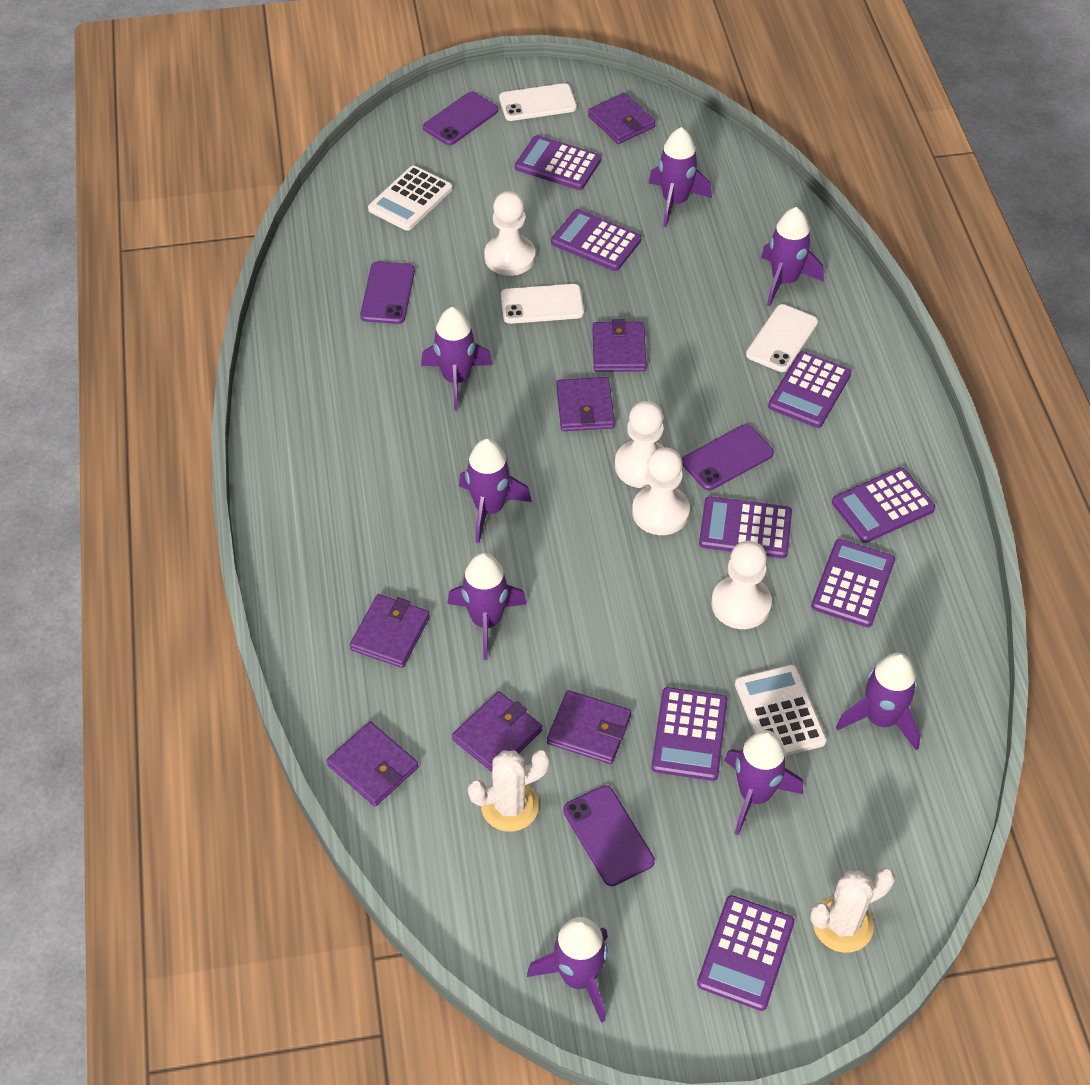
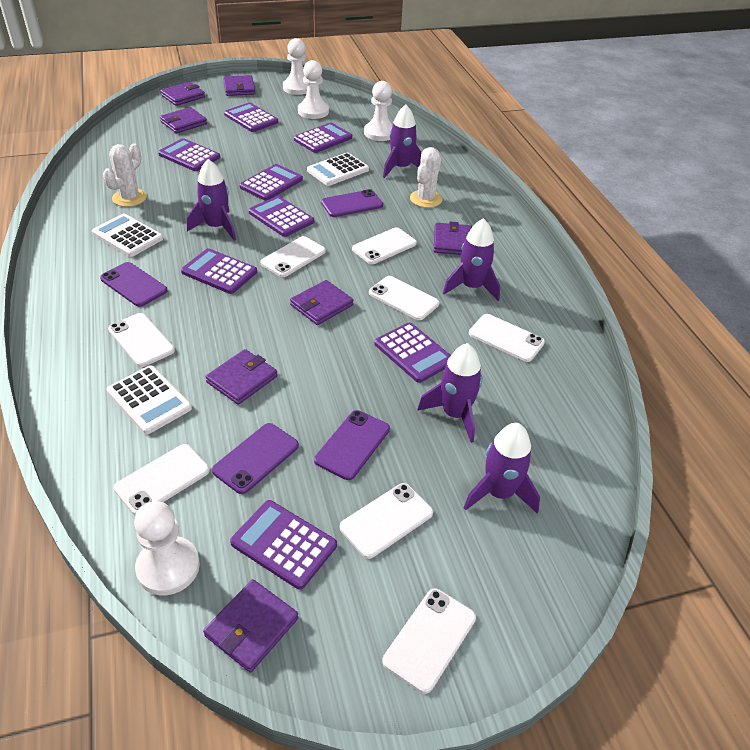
purple rocket: [421,307,493,411] [447,553,527,660] [459,439,532,543] [527,917,608,1023] [649,127,712,227] [724,730,803,835] [761,207,824,306] [836,653,921,751] = 8 -> [187,159,236,241] [383,105,422,178] [417,343,483,443] [443,218,500,301] [464,423,540,513] = 5
white calculator: [368,165,452,231] [735,665,827,756] = 2 -> [92,214,163,257] [106,365,192,434] [307,153,369,186] = 3
white phone: [499,83,577,121] [501,284,584,324] [746,304,818,372] = 3 -> [108,313,175,367] [114,444,210,515] [260,236,326,277] [340,483,433,559] [352,227,417,264] [369,276,439,320] [382,588,476,694] [469,314,545,362] = 8

